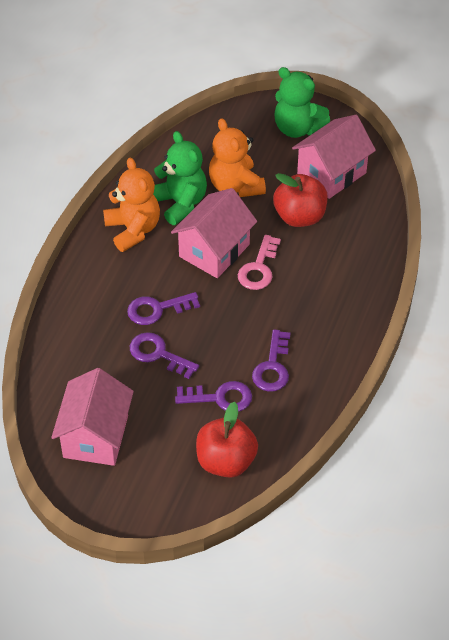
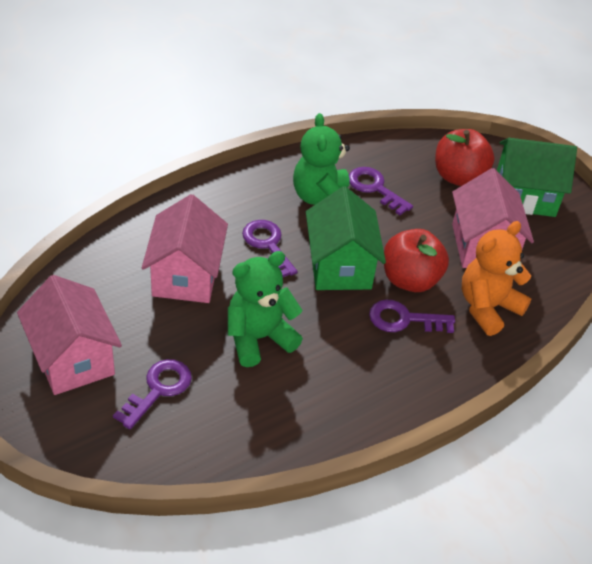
green house: none = 0 -> [306,186,386,290] [497,138,577,217] = 2
orange teddy bear: [103,158,160,252] [209,118,266,197] = 2 -> [462,221,532,336] = 1
pink key: [238,235,281,290] = 1 -> none = 0

